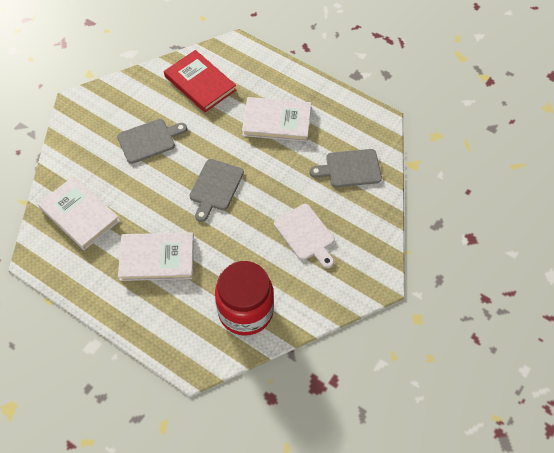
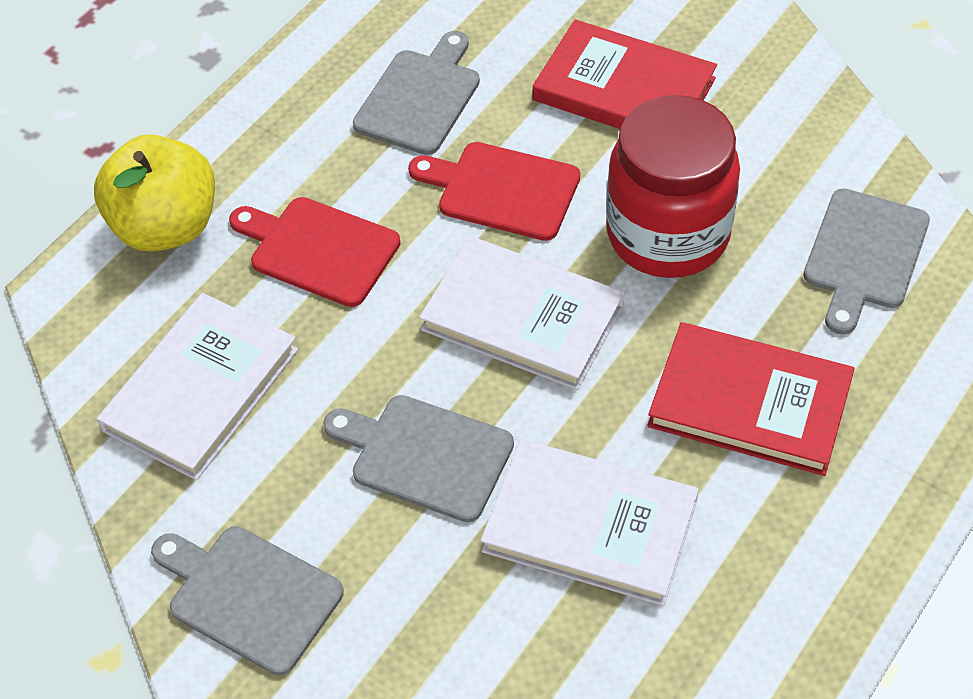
grey cutting board: [117,119,187,164] [189,159,244,222] [310,149,382,187] = 3 -> [151,526,344,676] [323,395,514,522] [353,31,480,155] [804,189,930,335] = 4
red book: [164,50,236,112] = 1 -> [533,20,717,129] [647,322,855,476] = 2
red cutting board: none = 0 -> [229,197,401,307] [408,142,580,241] = 2
white cutting board: [274,204,335,268] = 1 -> none = 0
yellow apple: none = 0 -> [94,134,215,252] = 1

